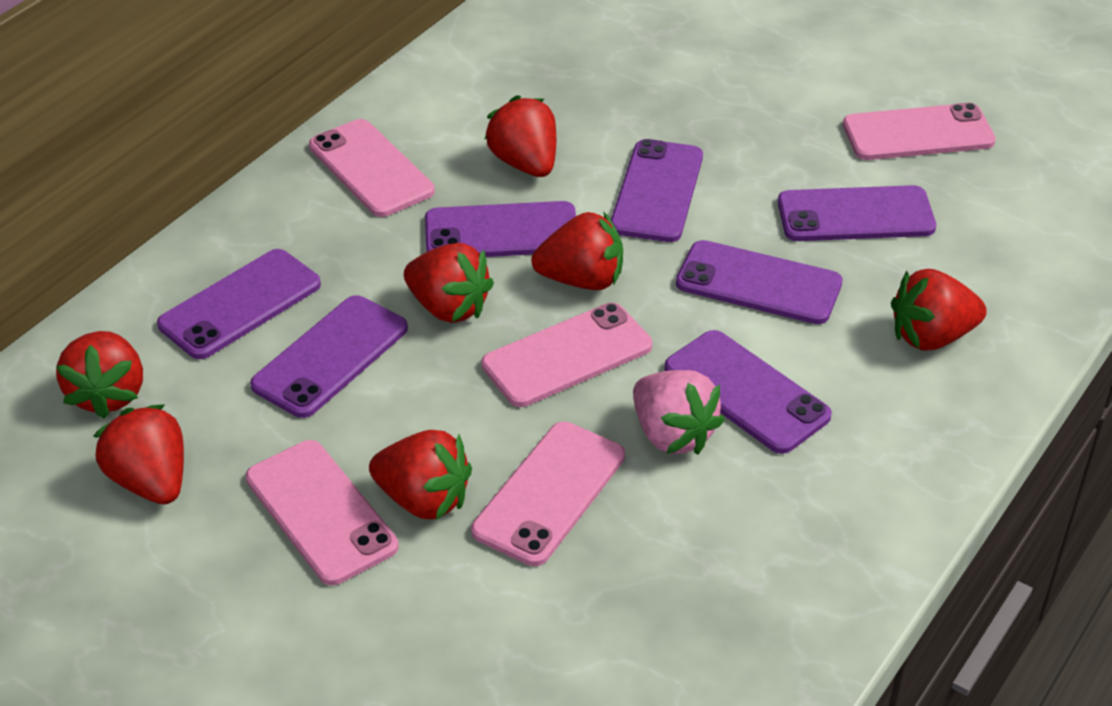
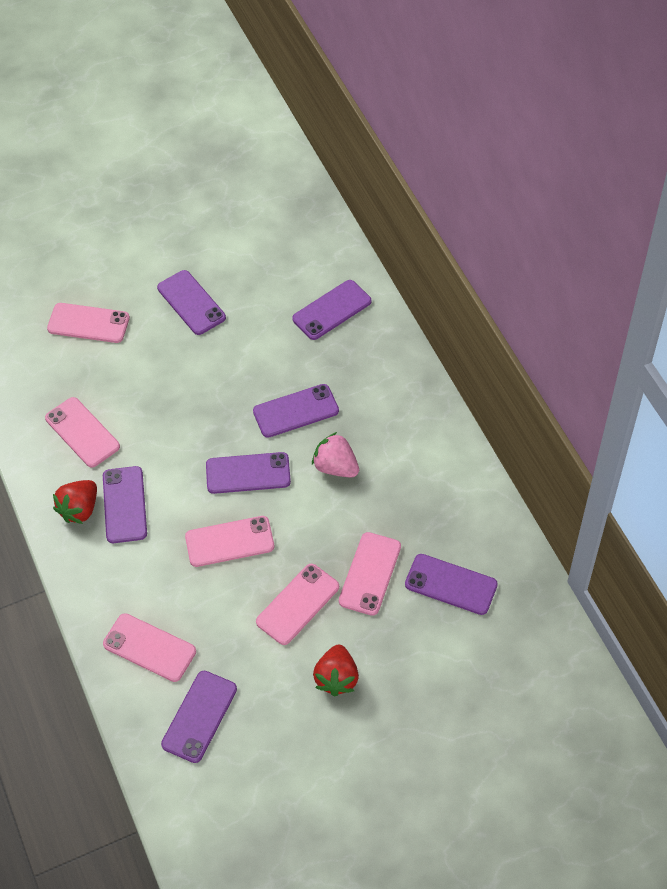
pink phone: [245,440,399,585] [309,119,435,217] [471,422,625,566] [482,303,652,407] [843,103,996,160] = 5 -> [45,397,120,468] [47,303,130,343] [103,613,196,682] [185,516,274,567] [256,564,339,645] [339,532,401,616] = 6
red strawberry: [56,331,143,419] [94,404,184,504] [369,430,472,520] [404,243,494,323] [484,95,556,177] [531,211,623,290] [891,269,987,350] = 7 -> [53,480,97,524] [313,645,359,697] = 2

